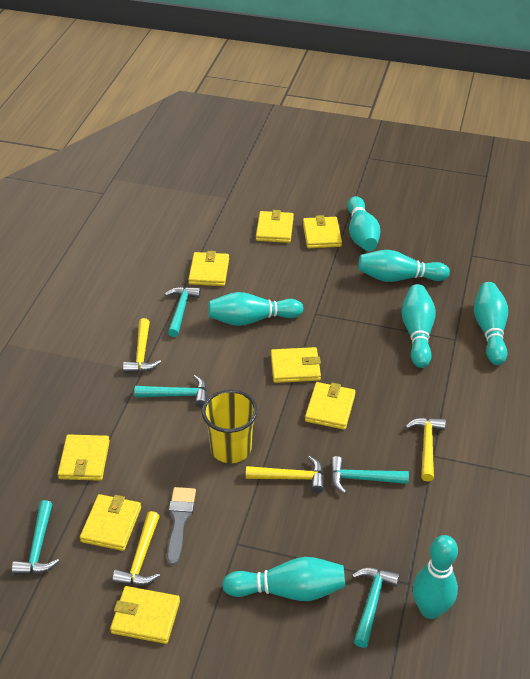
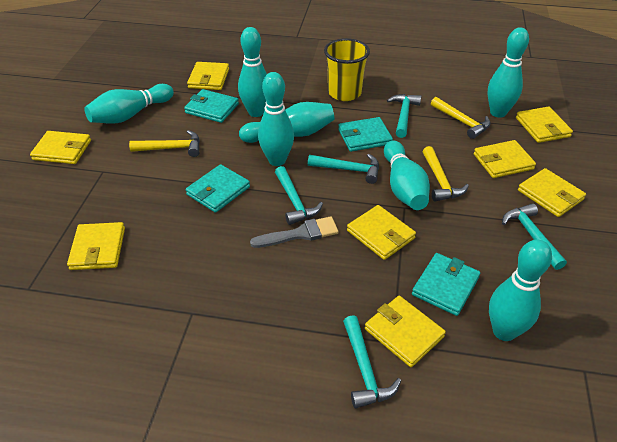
turquoise wallet: none = 0 -> [184,89,239,123] [186,164,250,213] [338,117,393,152] [412,253,480,316] = 4
yellow hammer: [112,511,160,585] [123,318,161,373] [246,456,324,493] [405,418,446,482] = 4 -> [129,130,200,157] [422,146,469,202] [431,97,491,139] = 3

